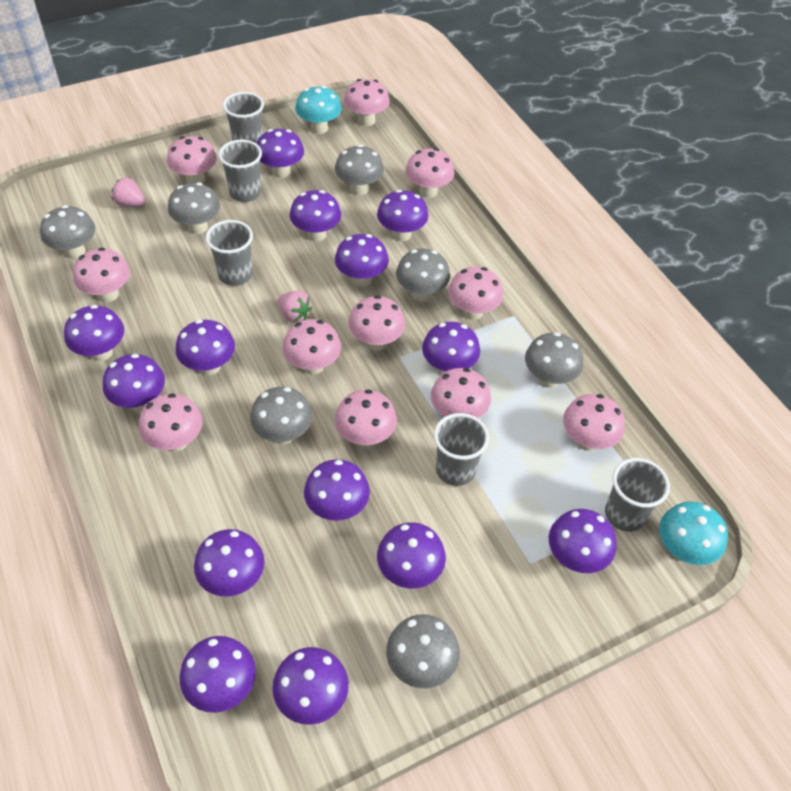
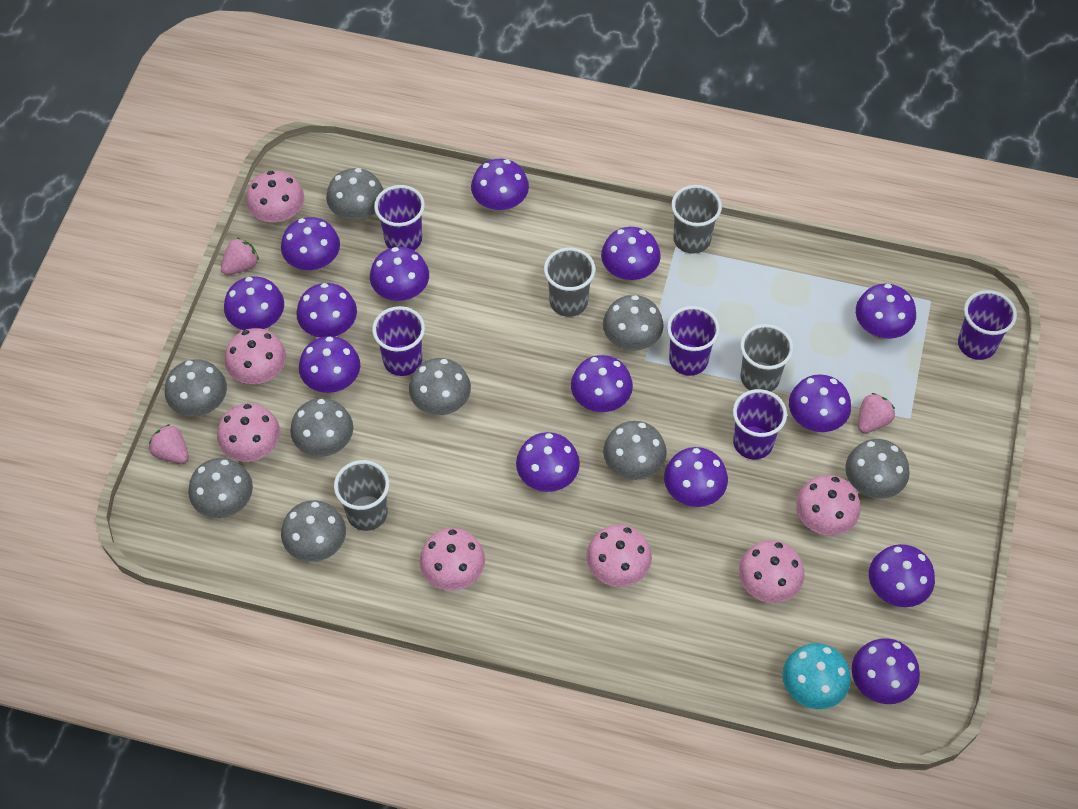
grey cup: [206,220,253,286] [218,140,262,202] [223,92,264,144] [434,413,489,486] [605,458,670,532] = 5 -> [334,460,389,531] [544,248,595,317] [671,185,722,254] [740,324,793,392] = 4
grey mushroom: [40,205,95,259] [168,182,220,234] [250,387,312,444] [335,145,384,195] [386,614,460,688] [396,249,450,301] [525,332,583,388] = 7 -> [165,359,227,417] [188,458,253,518] [281,500,346,562] [290,398,353,457] [326,168,384,223] [409,358,471,415] [603,295,664,351] [603,421,667,480] [845,439,910,499] = 9
pink mushroom: [73,248,130,302] [139,393,203,452] [167,136,217,183] [283,319,341,375] [335,390,397,447] [344,79,390,126] [348,295,405,351] [406,148,455,198] [431,368,491,418] [448,267,503,320] [563,394,625,451] = 11 -> [217,403,280,462] [225,328,286,384] [246,171,304,226] [420,528,485,590] [586,525,652,587] [739,540,804,603] [796,475,861,536] = 7
pink strawberry: [112,177,145,207] [278,291,313,322] = 2 -> [149,424,189,464] [221,238,259,275] [858,393,895,433] = 3
purple cup: none = 0 -> [372,306,425,376] [374,185,425,250] [667,306,720,376] [733,389,787,459] [958,290,1017,360] = 5
turquoise mushroom: [295,86,342,134] [659,501,728,565] = 2 -> [783,643,851,709] = 1

